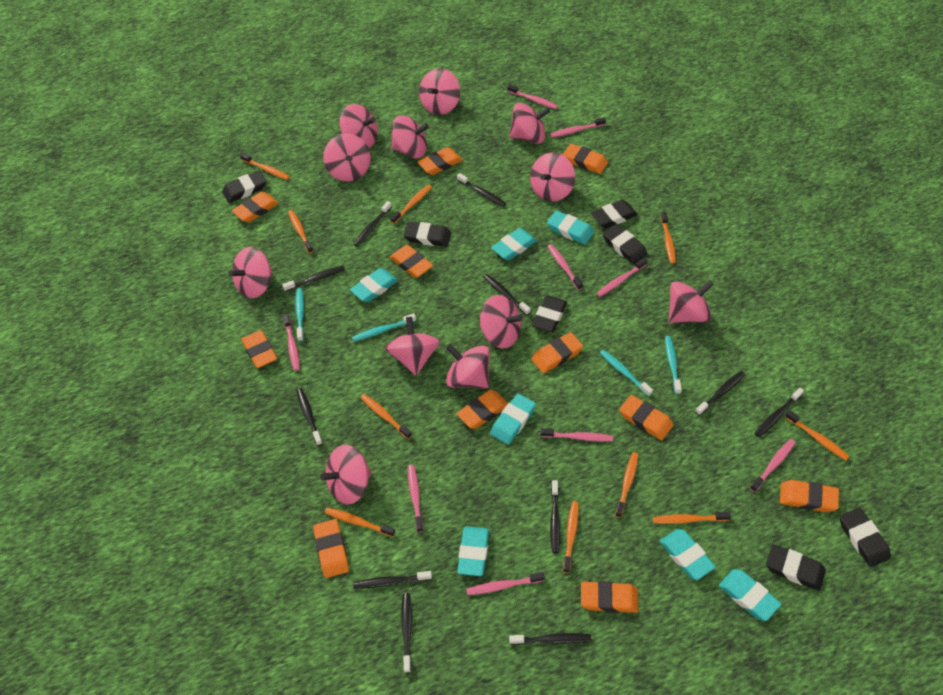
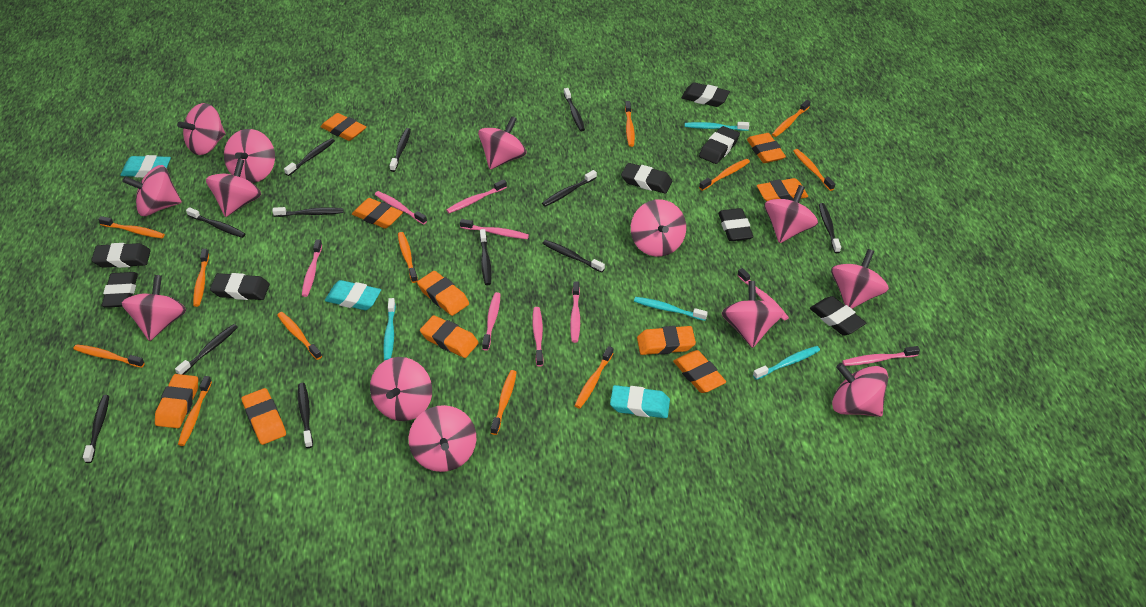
black eraser: [222,171,266,203] [403,222,451,247] [532,296,567,332] [591,200,638,228] [603,224,647,264] [766,544,826,591] [840,508,891,567] = 7 -> [91,243,151,268] [101,272,138,308] [210,273,270,300] [621,163,672,193] [681,83,730,107] [699,126,740,164] [718,208,754,241] [810,296,866,335] = 8
black toothbrush: [282,266,345,292] [296,388,323,446] [353,201,392,247] [353,571,432,589] [401,593,412,673] [457,173,506,207] [484,274,531,315] [509,633,591,645] [550,480,560,553] [695,371,745,416] [755,387,804,437] = 11 -> [83,395,109,463] [175,324,238,375] [186,207,246,238] [272,207,344,217] [284,138,335,176] [298,383,313,448] [389,128,411,172] [480,229,492,285] [542,170,597,207] [542,240,605,273] [564,88,585,131] [819,203,841,253] = 12
orange eraser: [232,192,278,222] [241,330,277,368] [313,519,349,578] [390,245,433,278] [418,147,462,175] [457,390,508,429] [531,332,583,373] [563,144,608,174] [581,581,639,613] [619,395,673,440] [780,480,839,512] = 11 -> [155,374,198,428] [242,388,286,445] [321,113,366,141] [352,198,403,229] [417,271,469,316] [420,315,479,358] [637,326,696,355] [673,350,726,393] [747,133,786,163] [757,178,808,201] = 10
orange toothbrush: [240,153,290,180] [288,210,313,253] [325,508,395,537] [361,394,412,439] [390,184,432,224] [563,501,579,573] [615,452,638,518] [653,512,731,524] [661,212,676,264] [785,410,850,460] = 10 -> [73,344,145,368] [98,216,165,239] [178,376,212,446] [193,249,209,307] [277,312,322,360] [398,232,418,283] [491,370,517,435] [575,346,613,409] [625,101,635,147] [699,159,750,191] [772,100,810,137] [793,149,835,191] = 12
pink spinning top: [229,247,273,298] [320,445,372,505] [323,133,371,182] [339,104,378,148] [385,317,440,376] [391,115,429,159] [419,68,460,115] [446,344,490,389] [480,295,523,349] [509,103,550,144] [530,152,575,202] [669,280,714,323] = 12 -> [122,275,186,341] [123,165,182,216] [177,103,226,155] [206,159,261,217] [224,129,275,183] [370,357,432,421] [408,405,476,472] [478,116,527,170] [631,199,686,257] [721,281,783,348] [764,185,818,243] [831,249,889,309] [832,363,888,417] = 13
turquoise eraser: [350,268,398,302] [457,527,489,576] [490,394,536,445] [491,228,537,260] [547,211,594,245] [660,529,716,580] [719,569,782,621] = 7 -> [120,155,171,178] [325,280,381,310] [610,385,670,418] = 3

